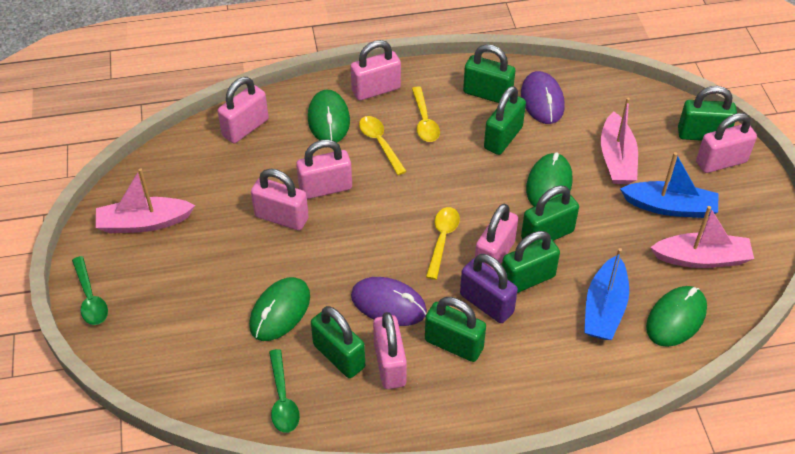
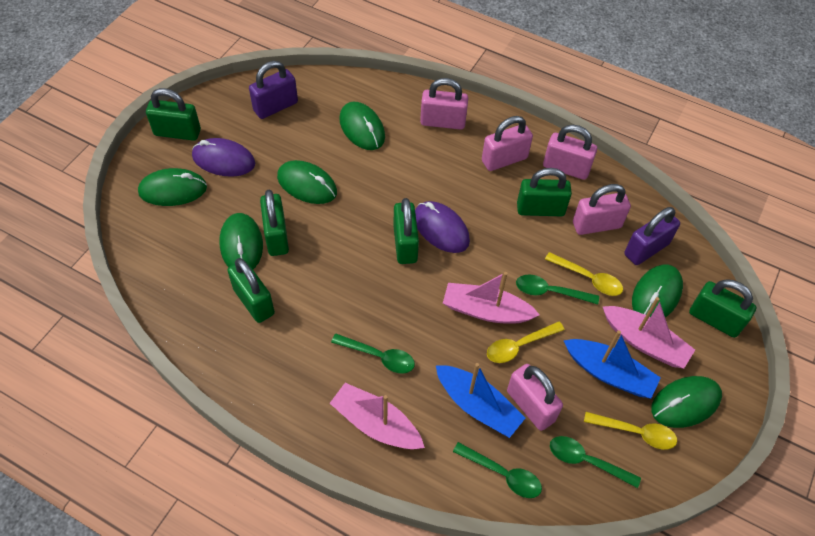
green mouse: [249,277,310,341] [308,90,350,142] [526,152,573,207] [646,286,707,347] = 4 -> [138,168,207,206] [220,213,263,269] [277,160,337,204] [339,102,385,150] [632,265,683,317] [651,376,722,428] = 6
green padlock: [311,306,365,378] [425,297,486,362] [463,44,515,103] [484,86,526,155] [502,231,560,293] [521,185,579,244] [678,86,737,141] = 7 -> [146,88,201,141] [227,258,275,323] [260,190,289,256] [393,198,419,264] [517,168,572,216] [689,279,756,338] = 6
green spoon: [72,256,108,325] [269,349,300,433] = 2 -> [331,334,415,374] [453,442,542,498] [516,275,599,304] [550,436,641,488] = 4
pink padlock: [218,77,269,143] [251,169,309,230] [296,139,352,199] [351,40,401,101] [373,312,407,389] [475,204,518,270] [696,113,757,173] = 7 -> [420,78,468,130] [482,116,533,171] [507,364,563,431] [543,125,597,180] [573,184,631,235] = 5
purple padlock: [460,254,518,323] = 1 -> [249,61,298,119] [624,207,680,265] = 2

